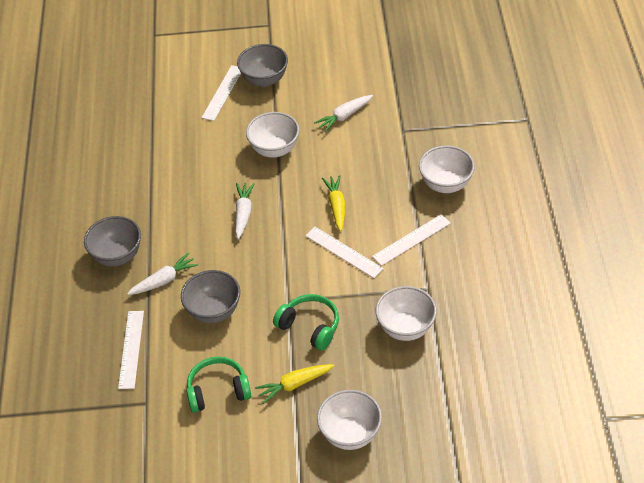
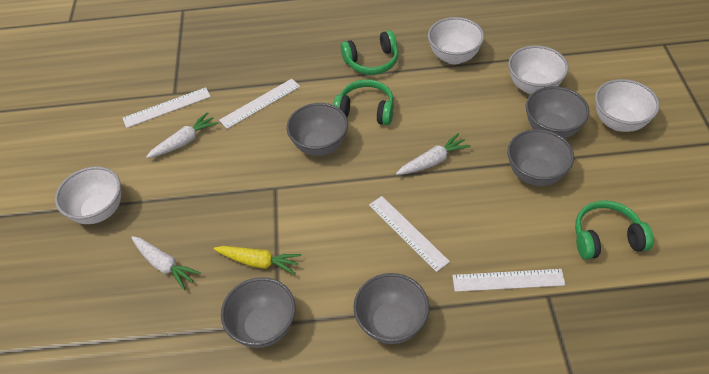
green headphones: [186,357,252,413] [273,294,339,351] = 2 -> [333,79,394,125] [340,30,399,75] [575,201,654,260] = 3
grey bowl: [84,216,141,266] [181,270,240,323] [237,44,288,87] = 3 -> [221,277,296,348] [287,103,348,156] [353,273,429,344] [507,129,574,186] [526,86,589,138] = 5
yellow carrot: [255,364,334,404] [322,175,345,231] = 2 -> [214,246,301,275] = 1

